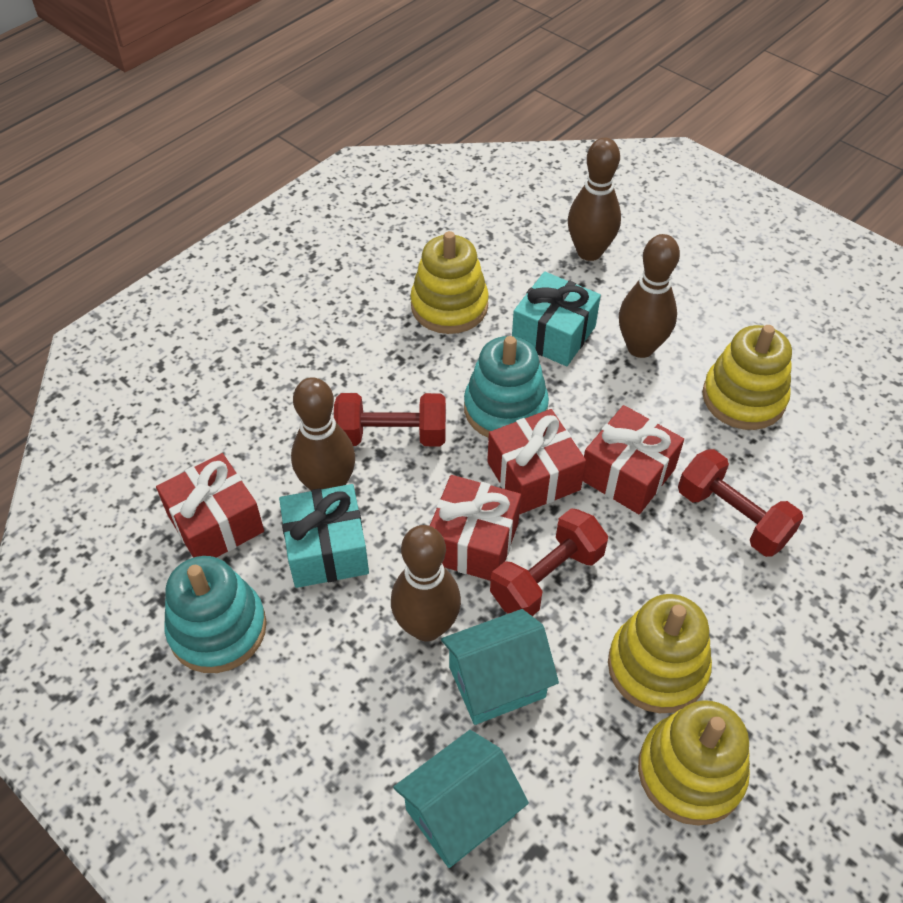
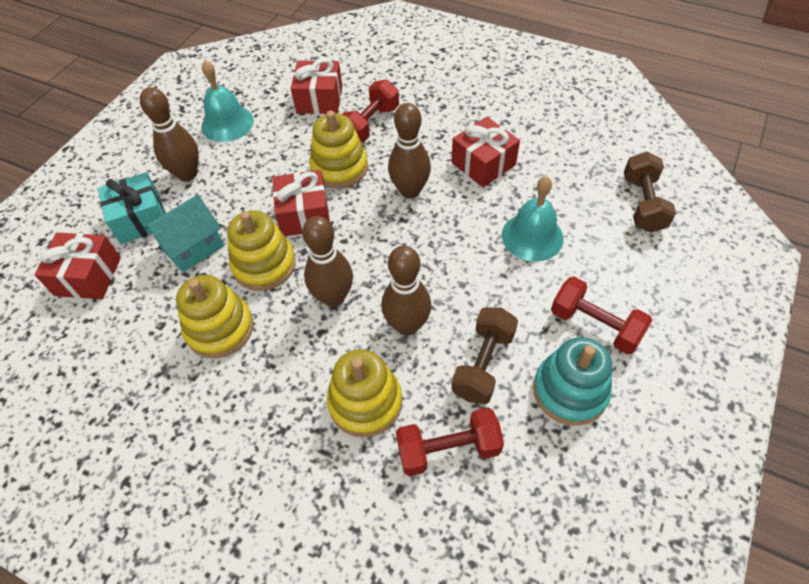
brown dumbbell: none = 0 -> [452,307,518,404] [624,152,676,233] = 2
turquoise bell: none = 0 -> [201,60,254,142] [502,176,564,262] = 2
turquoise gift: [279,484,369,588] [512,272,601,366] = 2 -> [98,172,165,244] = 1
turquoise house: [393,730,529,868] [441,609,559,725] = 2 -> [144,195,224,273] = 1
turquoise stacking toy: [165,556,267,673] [464,336,549,438] = 2 -> [533,337,612,426] = 1

